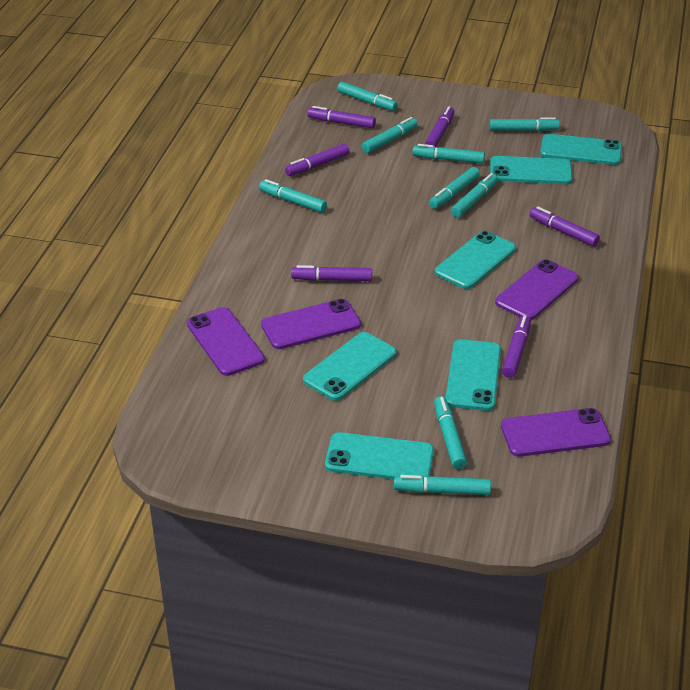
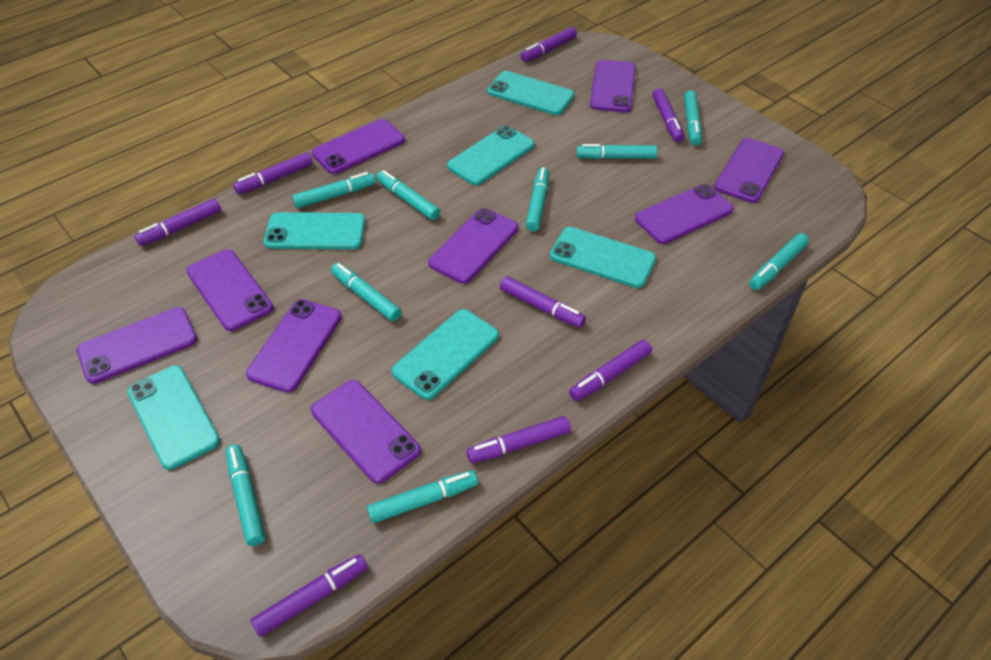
purple marker: [285,144,350,176] [291,265,372,281] [307,106,376,128] [425,106,455,147] [502,315,531,378] [530,206,600,247] = 6 -> [134,199,221,246] [233,152,313,194] [251,554,368,637] [466,416,571,463] [500,276,586,328] [521,27,577,62] [569,340,652,401] [652,88,684,143] = 8
purple phone: [187,307,265,376] [261,299,361,349] [495,259,578,320] [501,408,611,457] = 4 -> [77,307,197,384] [186,249,273,331] [246,299,342,393] [311,380,421,484] [312,119,405,174] [428,208,518,284] [590,60,636,113] [635,184,734,244] [715,138,784,203] = 9

